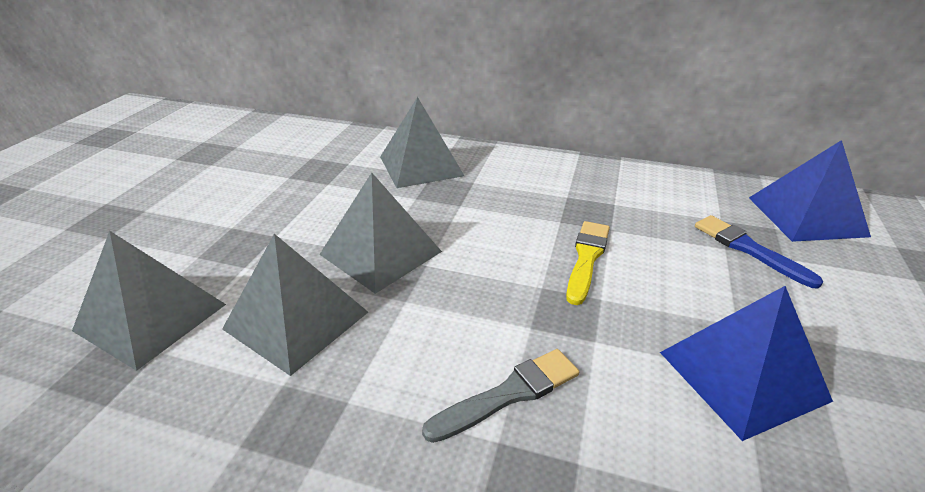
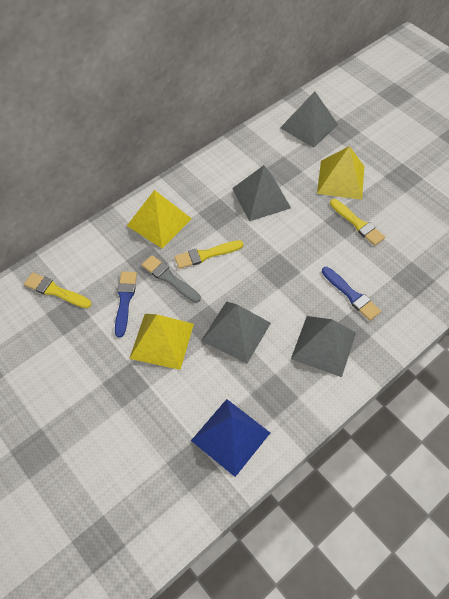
blue brush: [695,215,823,288] = 1 -> [115,271,137,337] [322,267,381,321] = 2
blue pyramid: [660,286,833,441] [749,140,871,242] = 2 -> [191,399,270,477] = 1
yellow brush: [566,221,610,305] = 1 -> [24,273,92,308] [174,240,243,269] [330,199,385,246] = 3
yellow pyramid: none = 0 -> [127,190,192,248] [129,314,194,370] [317,146,364,200] = 3

